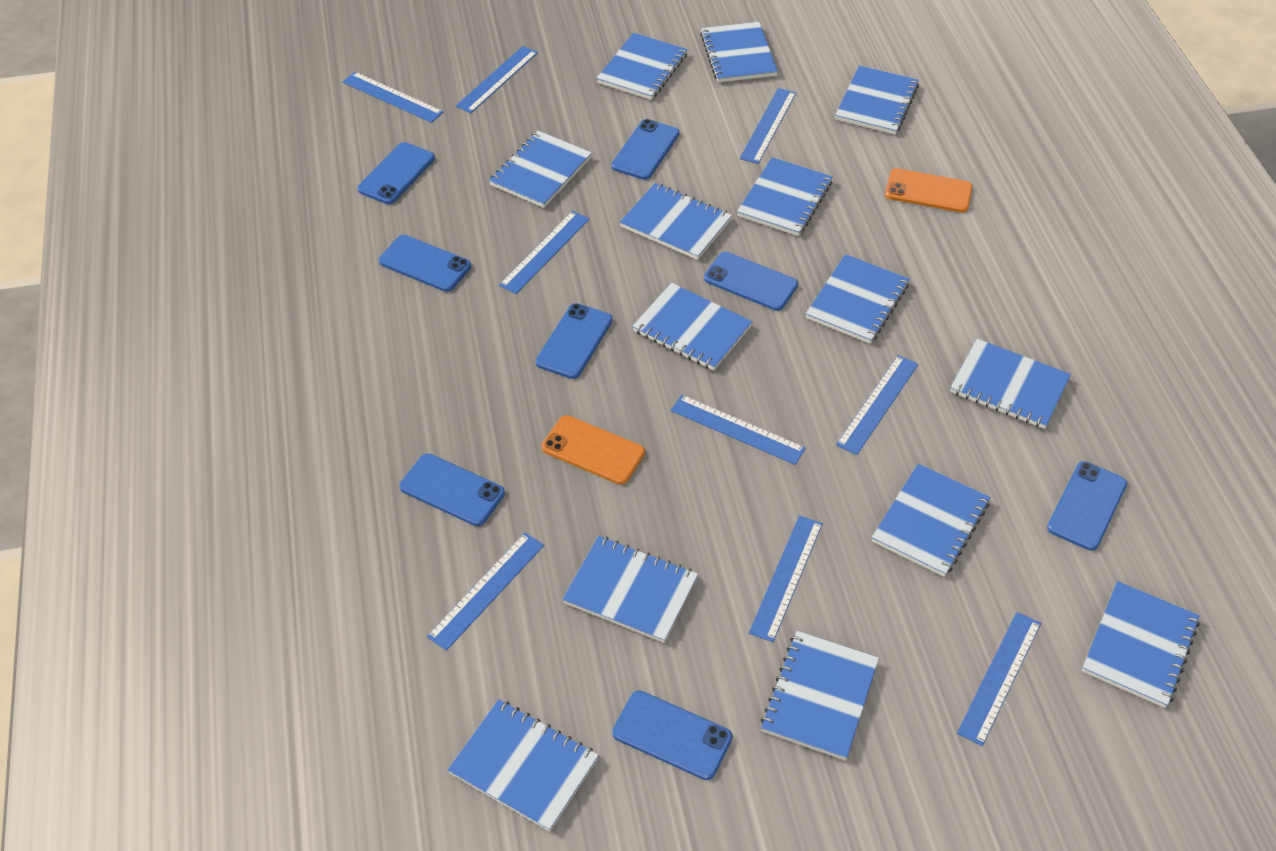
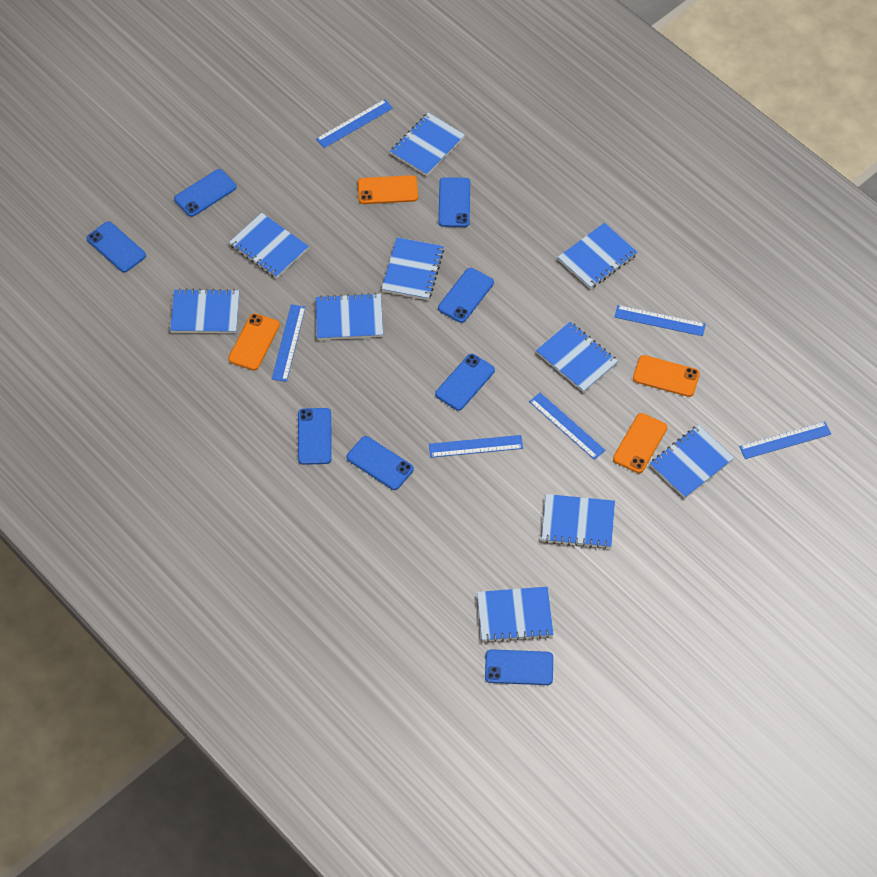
blue notebook: [448,699,599,832] [489,131,592,208] [562,536,698,643] [596,33,688,100] [620,183,732,260] [632,283,753,370] [700,22,778,82] [737,157,833,236] [761,631,879,760] [806,254,910,344] [835,65,919,135] [872,463,990,577] [950,339,1071,429] [1082,581,1200,708] = 14 -> [170,288,239,333] [229,213,309,278] [315,293,383,340] [381,237,444,300] [390,112,465,176] [477,587,554,643] [536,322,618,393] [541,494,615,549] [558,223,638,289] [650,425,734,498] = 10
blue ruler: [343,72,443,123] [427,533,544,651] [456,46,538,113] [499,211,589,294] [671,395,806,465] [740,88,796,164] [749,515,823,642] [836,355,918,455] [957,612,1041,746] = 9 -> [272,305,306,382] [316,99,393,148] [429,435,523,458] [529,393,606,460] [615,305,706,336] [739,422,831,459] = 6
orange phone: [542,415,645,485] [885,168,973,213] = 2 -> [228,313,280,370] [358,175,418,204] [613,413,667,473] [633,355,700,397] = 4

